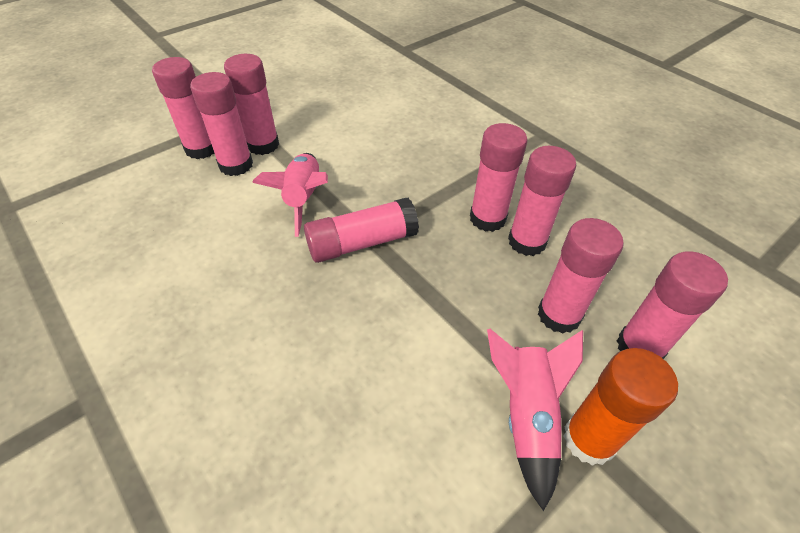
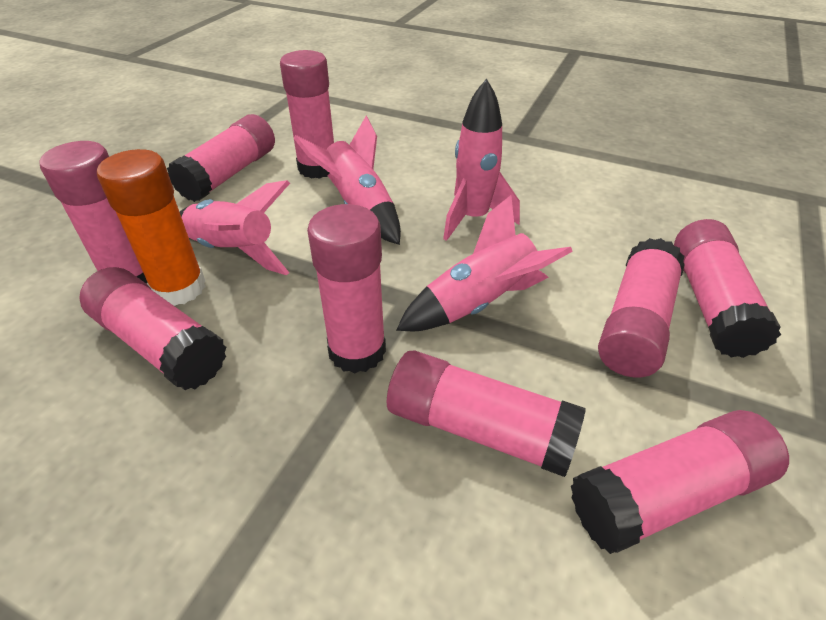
pink glue stick: [152,57,215,159] [190,72,253,176] [224,54,279,155] [304,198,419,263] [470,123,528,232] [508,146,576,256] [538,218,624,334] [617,251,728,359] = 8 -> [40,141,147,284] [79,267,227,390] [167,114,275,202] [280,50,334,179] [307,204,386,374] [387,350,586,477] [571,410,789,554] [598,238,685,377] [674,219,781,358] = 9
pink rocket: [252,153,328,237] [487,329,583,511] = 2 -> [180,180,290,275] [294,116,401,245] [396,195,573,331] [443,78,520,241] = 4

